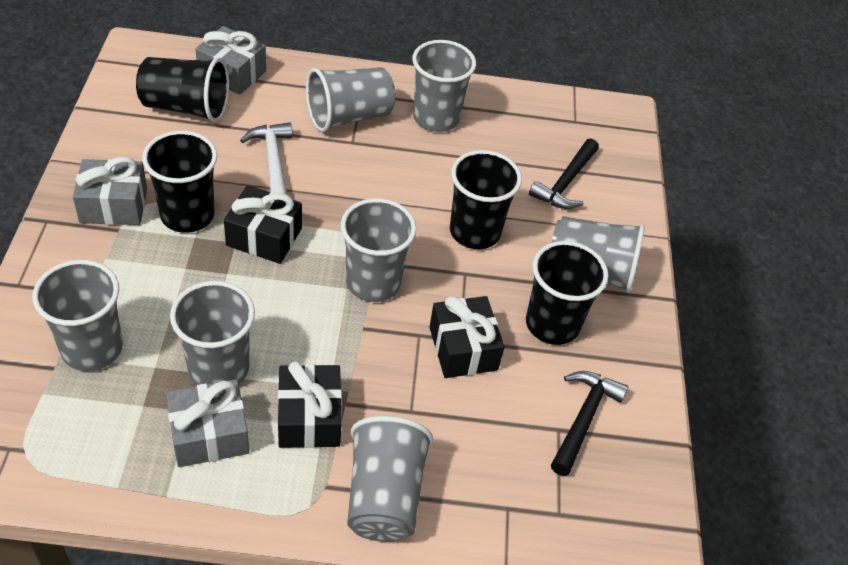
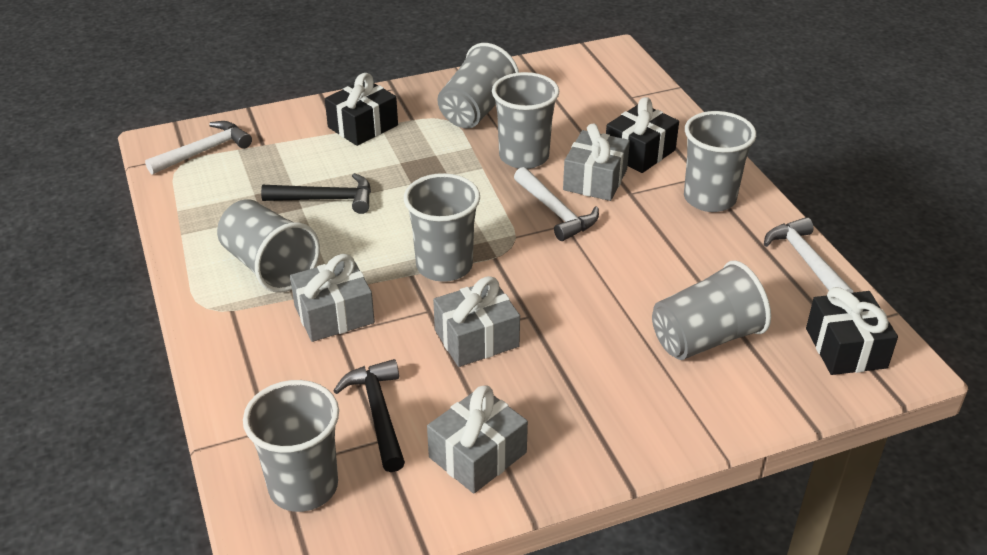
black cup: [136,57,229,122] [142,131,217,233] [450,150,522,249] [526,241,608,345] = 4 -> none = 0
grey gift: [73,156,147,225] [166,379,249,467] [195,26,266,95] = 3 -> [290,254,375,342] [427,385,528,494] [433,276,520,367] [563,123,630,201] = 4
white hammer: [240,122,293,195] = 1 -> [145,121,252,175] [514,167,599,241] [764,217,854,293] = 3

